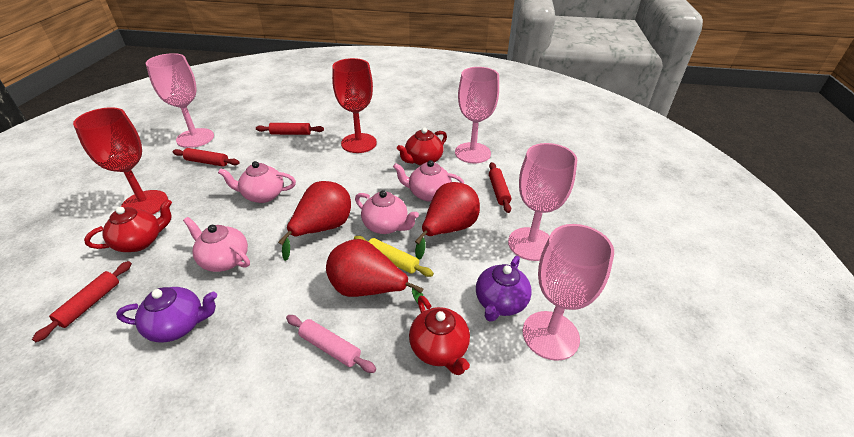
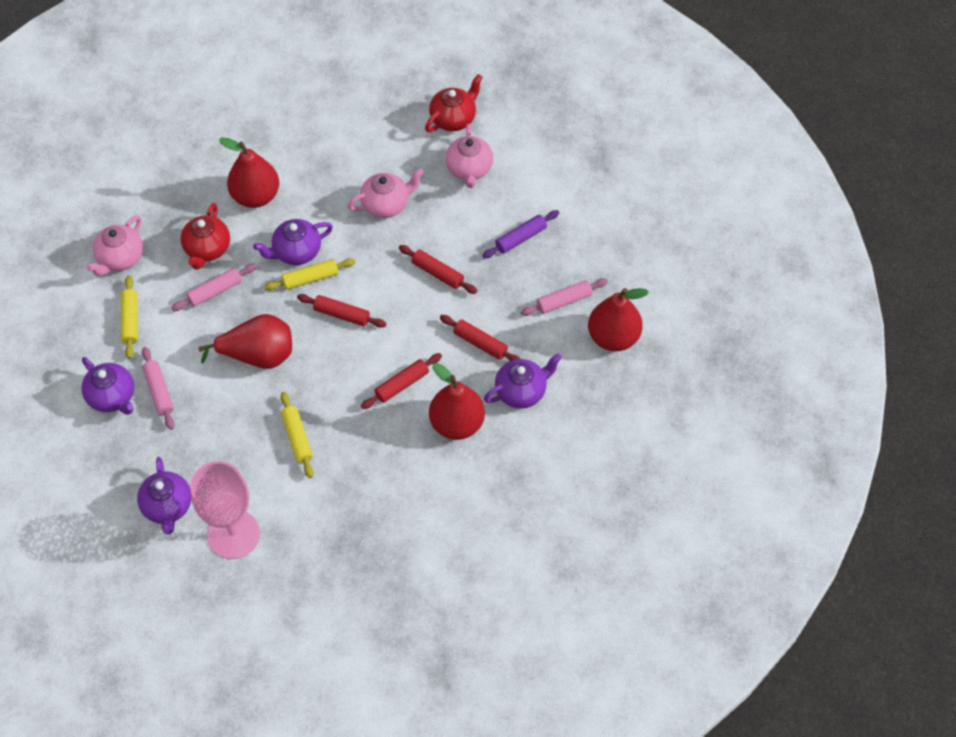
pink goblet: [146,53,214,148] [455,67,499,163] [508,143,577,261] [523,224,614,361] = 4 -> [190,461,260,559] = 1
pink rolling pin: [286,315,376,373] = 1 -> [142,347,174,430] [171,264,257,311] [521,278,608,316] = 3
pink teapot: [183,217,250,272] [218,161,296,203] [355,190,419,234] [393,160,464,202] = 4 -> [87,215,143,276] [347,169,423,218] [446,124,493,188] = 3
purple rolling pin: none = 0 -> [482,210,559,258] = 1
purple teapot: [116,287,217,342] [476,256,532,322] = 2 -> [81,357,134,414] [137,457,192,534] [253,219,333,265] [484,353,562,409] = 4
red goblet: [73,107,168,214] [332,58,377,153] = 2 -> none = 0
red pear: [278,181,351,261] [326,239,423,303] [415,182,480,259] = 3 -> [198,314,292,369] [219,137,279,208] [429,363,485,440] [588,288,649,351] = 4
red teapot: [84,199,172,252] [397,127,447,166] [409,296,470,375] = 3 -> [181,203,230,270] [425,74,483,132] = 2
yellow rolling pin: [354,236,434,277] = 1 -> [121,275,138,359] [264,258,356,291] [280,392,314,478] = 3

